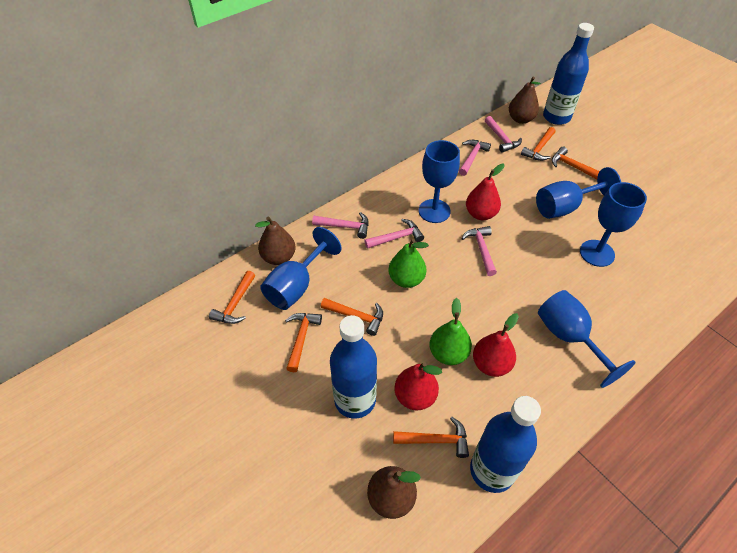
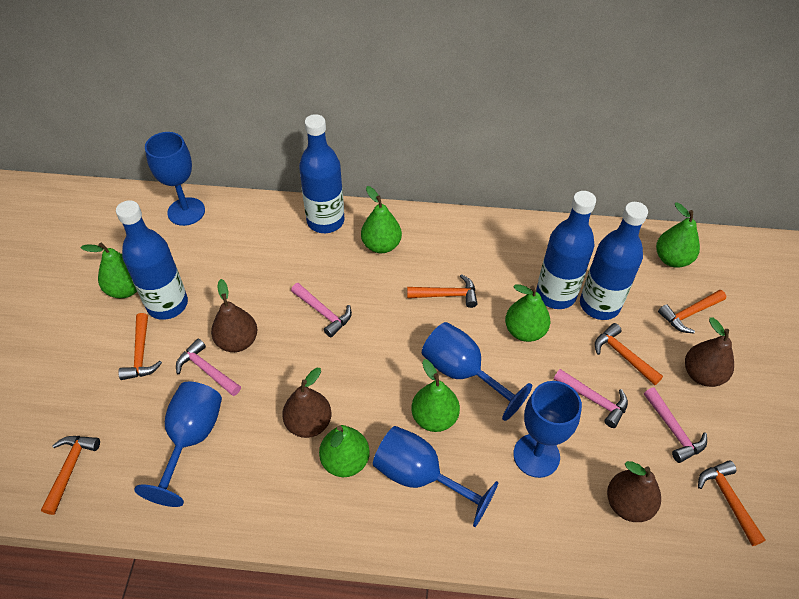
blue bottle: [330,315,377,419] [470,396,541,493] [543,23,594,125] = 3 -> [116,200,188,320] [299,114,345,233] [536,191,596,309] [580,202,648,320] = 4
brown pear: [255,217,296,265] [367,466,421,519] [509,77,541,124] = 3 -> [211,279,257,352] [282,368,331,438] [607,461,661,522] [685,317,734,387] = 4
green pear: [388,239,429,288] [430,298,472,365] = 2 -> [80,243,137,298] [319,425,370,477] [361,186,402,253] [411,359,460,432] [505,284,550,342] [656,202,700,267] = 6
pink hammer: [312,212,369,239] [364,219,424,249] [459,140,491,176] [461,226,497,276] [485,116,522,153] = 5 -> [176,339,241,396] [291,283,352,337] [554,369,628,428] [644,387,707,463] = 4
red pear: [394,362,442,410] [466,164,505,220] [473,313,519,377] = 3 -> none = 0

